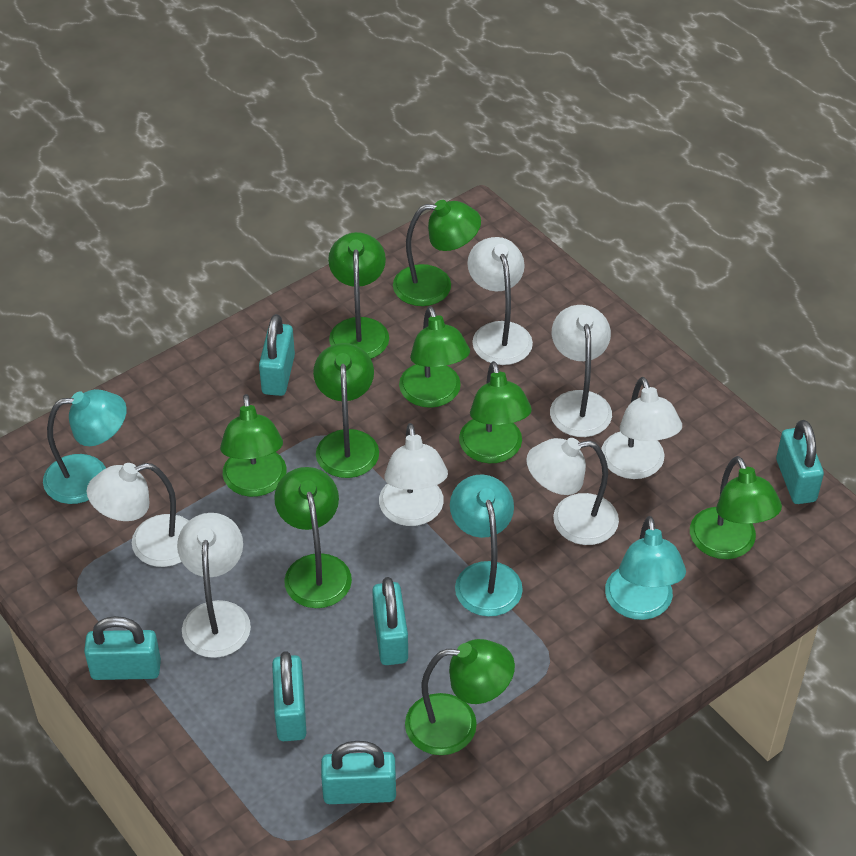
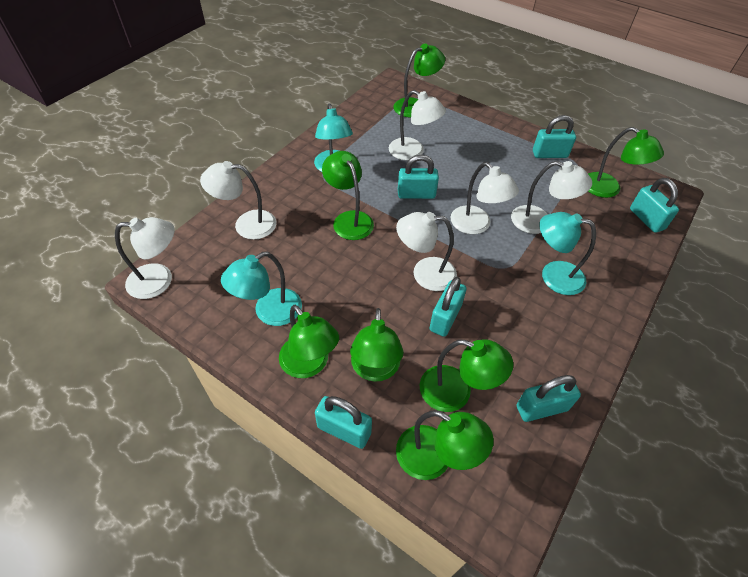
green lamp: [220,394,287,497] [274,467,352,608] [313,343,379,478] [328,232,389,359] [393,200,481,306] [399,306,470,408] [405,639,515,755] [459,361,532,463] [690,456,782,559] = 9 -> [279,305,339,378] [322,151,374,240] [350,308,403,382] [393,44,445,118] [396,410,494,480] [420,339,514,412] [588,127,664,198] = 7
white lamp: [87,463,189,567] [177,513,251,658] [379,423,448,526] [467,237,533,365] [526,438,619,545] [550,305,612,437] [601,377,682,479] = 7 -> [115,217,175,299] [200,161,276,240] [389,90,446,160] [396,212,457,291] [450,162,519,234] [511,161,592,234] = 6

